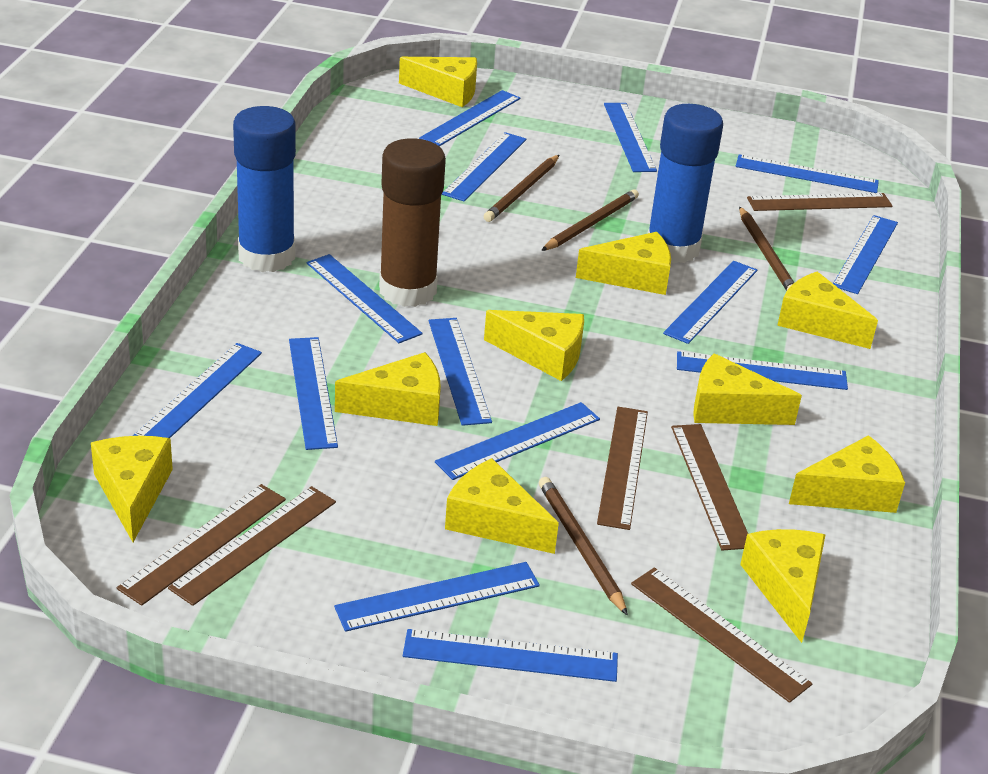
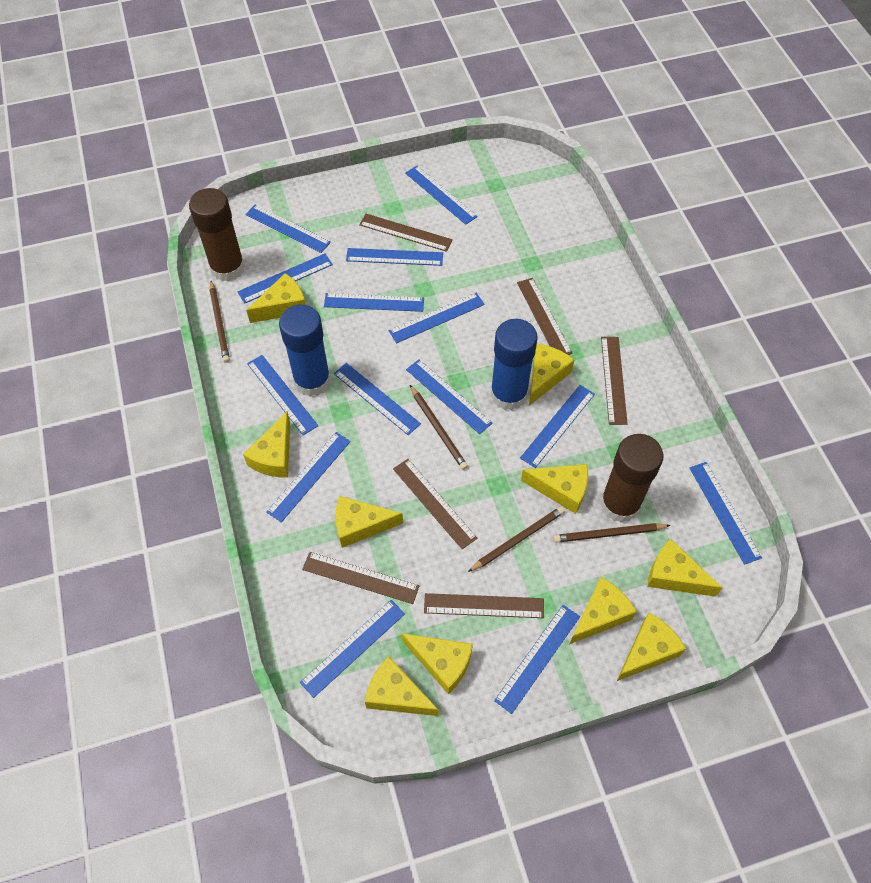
brown glue stick: [379,138,446,307] = 1 -> [189,188,245,282] [600,434,663,523] = 2

